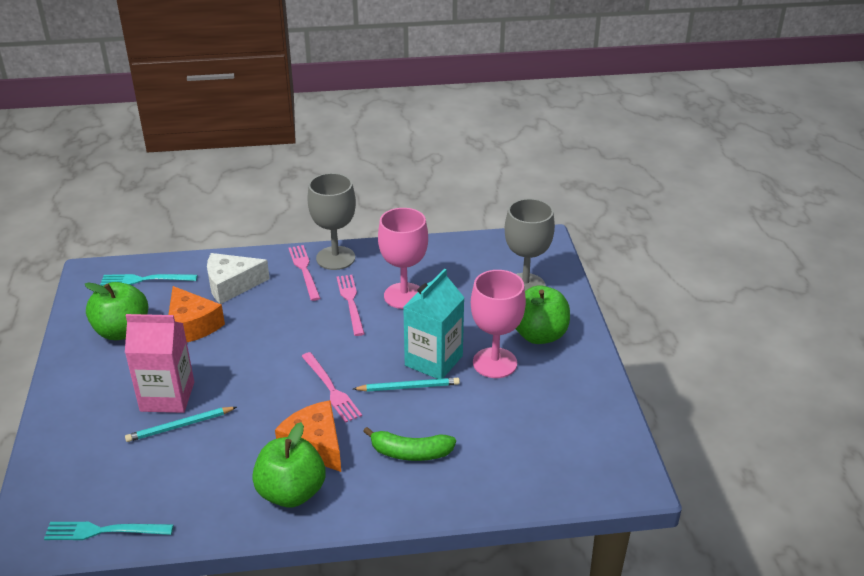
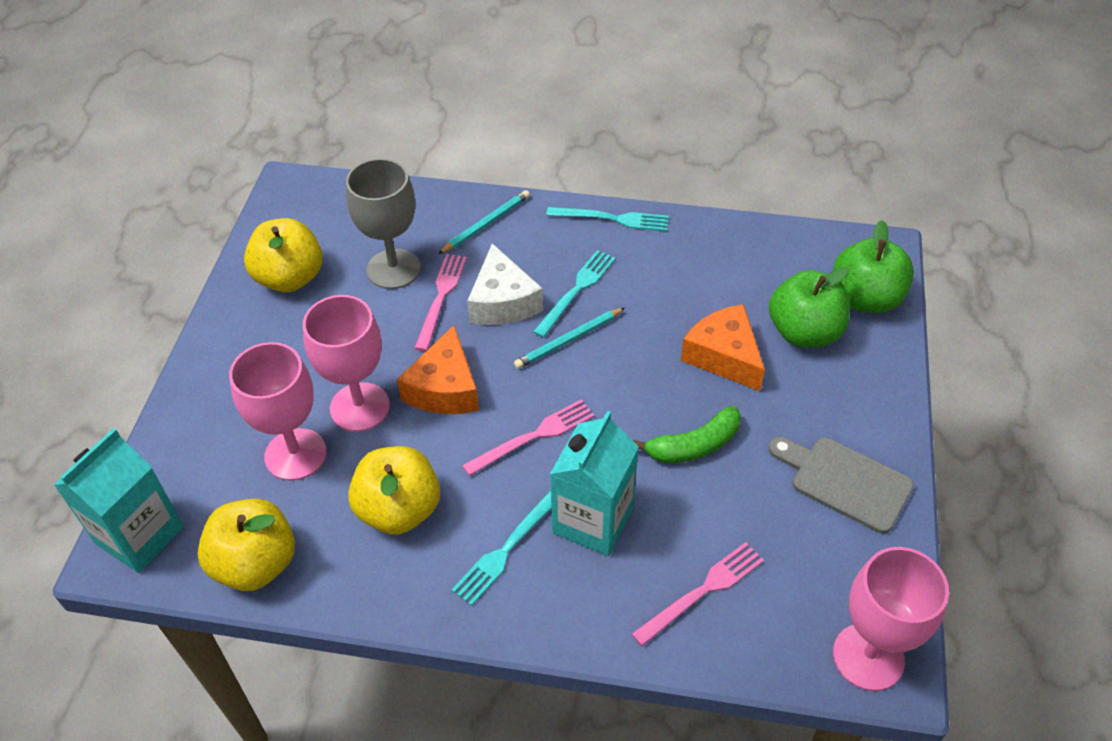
green apple: [85,282,148,340] [252,422,325,507] [516,285,570,344] = 3 -> [769,267,850,348] [833,220,914,313] = 2
grey cutting board: none = 0 -> [768,437,914,533] = 1
grey goblet: [307,173,356,270] [505,199,555,291] = 2 -> [346,158,421,289] = 1
pink carton: [125,314,194,413] = 1 -> none = 0
pink goblet: [378,208,428,309] [471,270,526,378] = 2 -> [229,342,327,481] [303,295,390,432] [833,547,949,691] = 3
turquoise carton: [403,269,465,379] = 1 -> [54,428,184,573] [550,411,639,556] = 2
turquoise fork: [44,522,174,540] [100,274,197,286] = 2 -> [451,490,551,606] [533,250,616,338] [546,207,669,231] = 3
yellow apple: none = 0 -> [197,499,295,591] [244,218,323,292] [348,446,440,535] = 3

